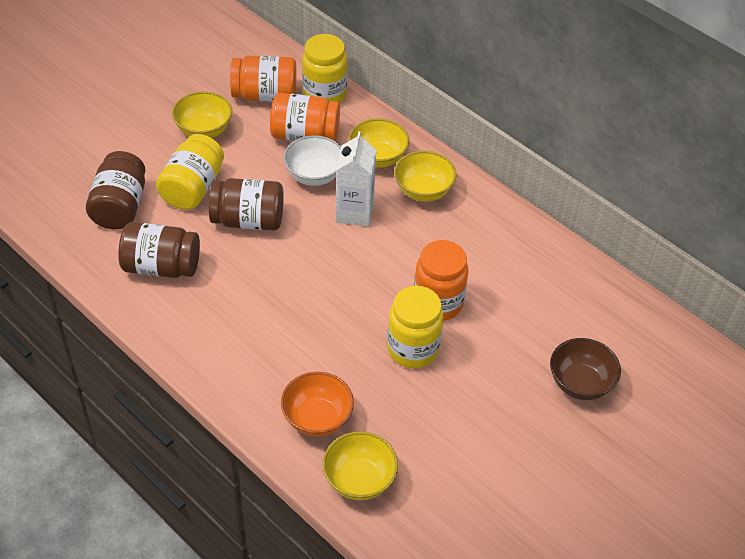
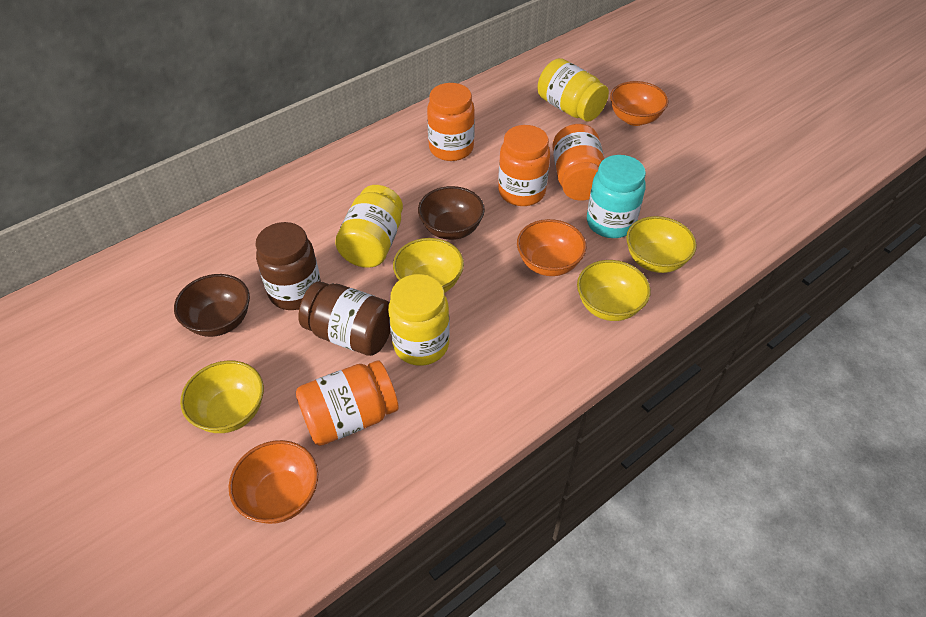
brown bowl: [550,338,621,400] = 1 -> [174,274,250,337] [418,186,485,240] = 2
brown jar: [86,151,146,230] [118,222,200,278] [209,178,284,230] = 3 -> [255,222,321,310] [298,281,391,356] = 2
orange bowl: [281,372,354,437] = 1 -> [229,440,318,524] [517,219,587,276] [610,81,668,126] = 3
orange jar: [230,56,297,102] [270,93,340,141] [414,240,469,321] = 3 -> [296,360,399,446] [427,83,475,161] [498,125,550,206] [552,124,604,201] = 4
turquoise jar: none = 0 -> [587,155,646,238] = 1
white bowl: [284,136,341,186] = 1 -> none = 0
white carton: [336,131,376,227] = 1 -> none = 0

